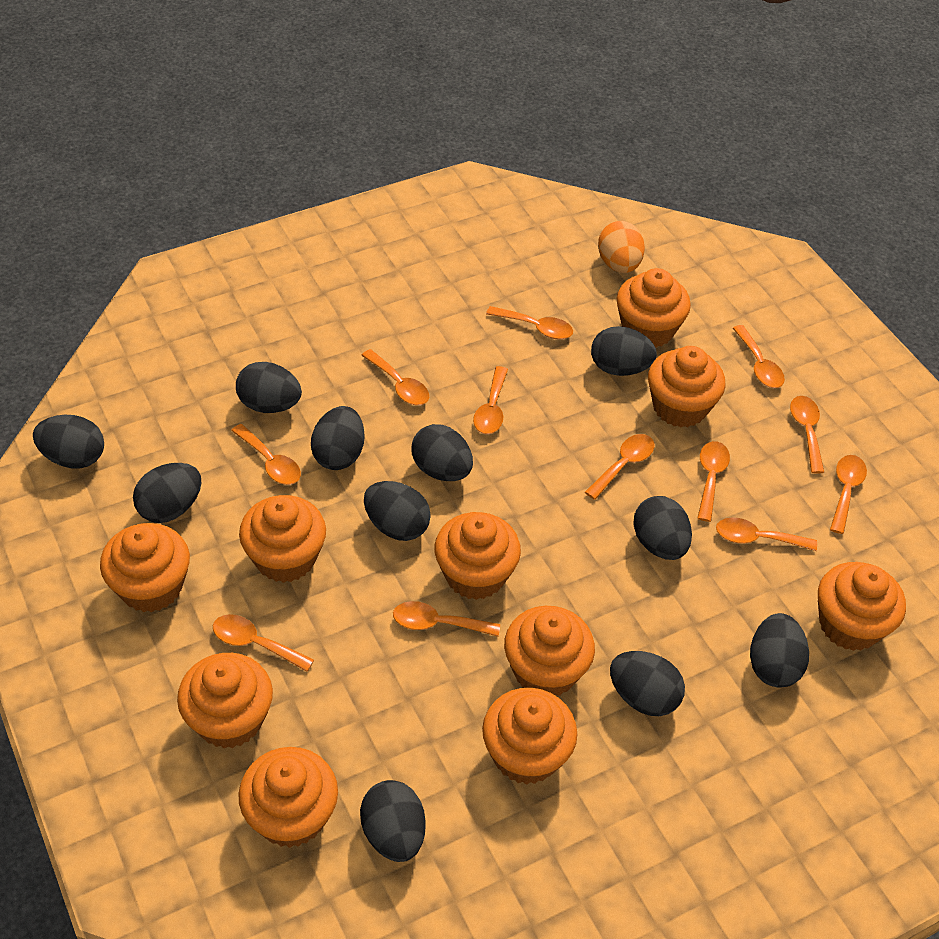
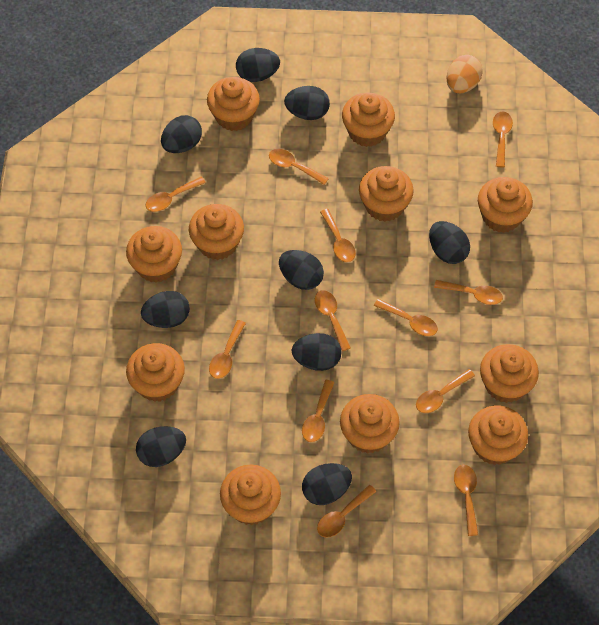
black egg: [33,415,104,469] [133,463,201,523] [236,362,302,413] [311,406,365,470] [360,780,426,862] [364,481,431,541] [411,424,473,481] [591,326,657,376] [610,651,685,716] [633,496,692,560] [750,613,809,688] = 11 -> [136,426,186,467] [141,291,190,328] [161,115,202,153] [236,48,280,82] [279,250,324,290] [284,86,330,120] [292,333,341,371] [302,463,352,505] [429,221,470,264] = 9
orange cupcake: [100,523,190,612] [177,653,273,749] [238,747,338,848] [239,495,326,583] [434,512,521,600] [482,688,578,785] [504,606,595,696] [616,268,691,348] [648,346,725,427] [818,562,906,651] = 10 -> [126,226,182,283] [126,343,185,402] [189,204,244,260] [207,77,260,131] [220,465,281,525] [340,394,400,454] [342,93,395,147] [359,166,414,222] [468,405,528,465] [478,177,533,233] [480,344,539,403] = 11

